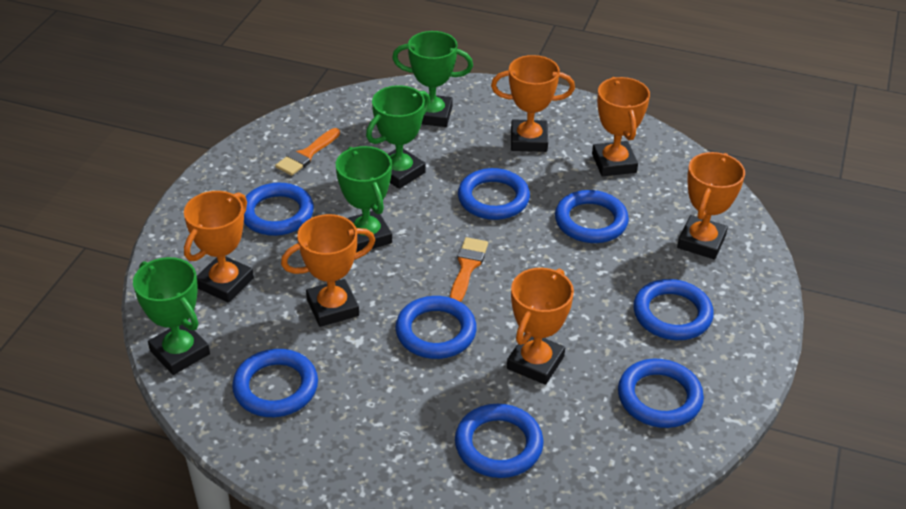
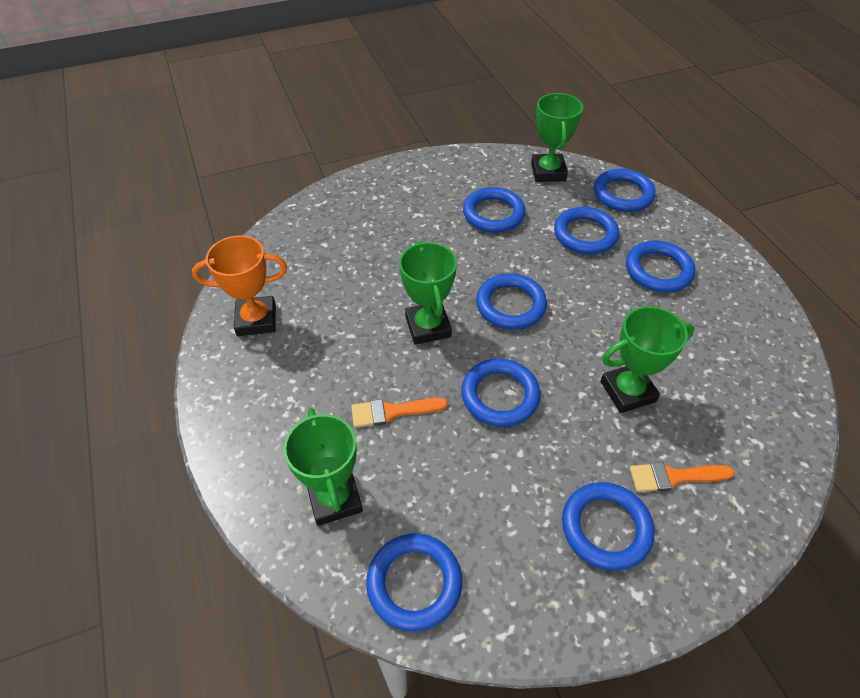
orange trophy: [184,191,254,303] [281,214,375,327] [491,55,575,152] [507,268,574,385] [592,77,650,176] [677,152,745,259] = 6 -> [192,235,287,336] = 1

